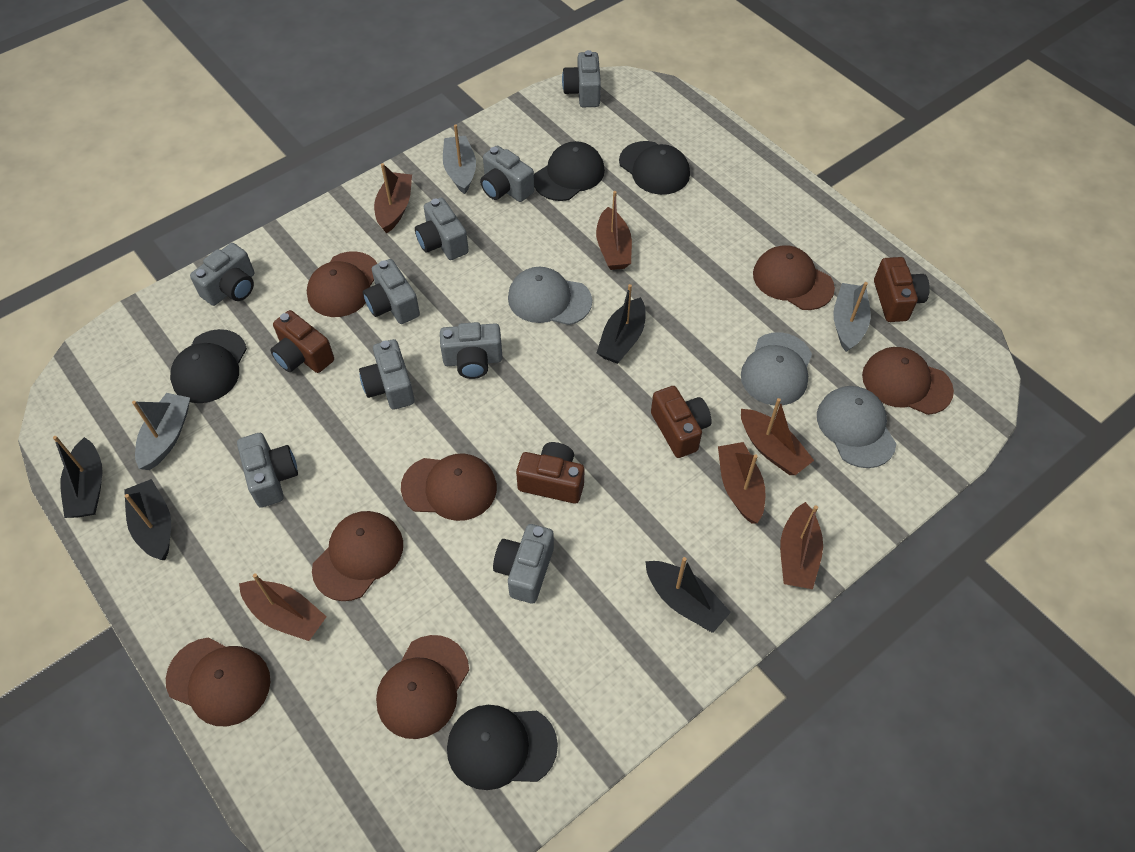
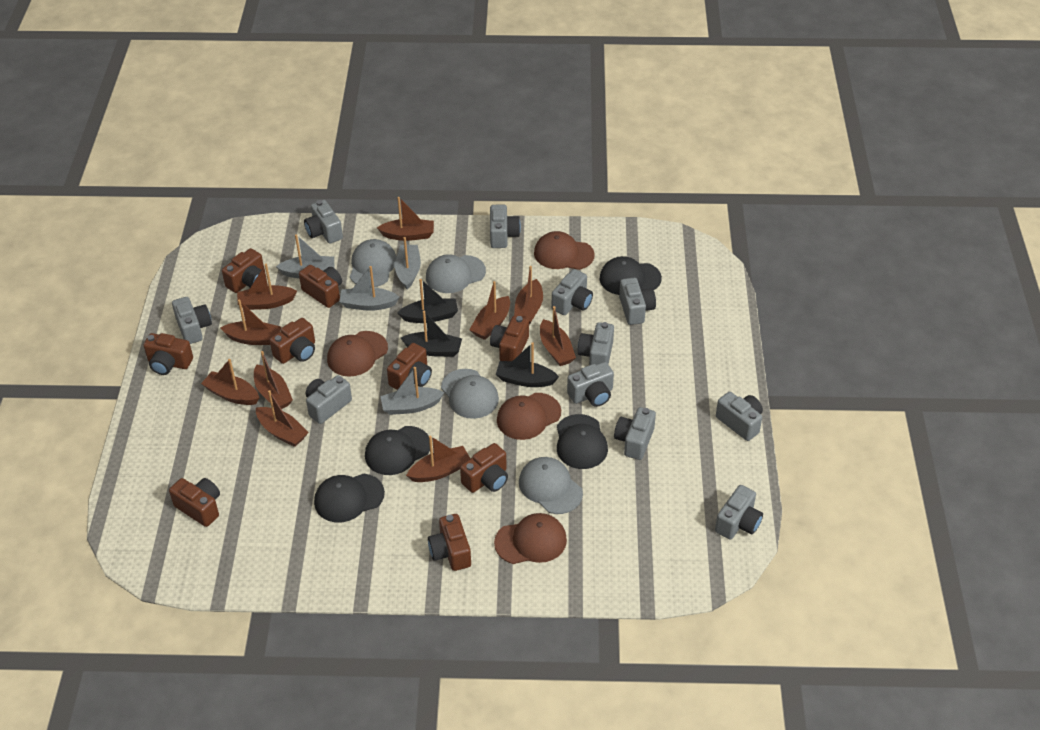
black boat: [53,436,103,518] [124,479,171,560] [597,284,646,364] [645,557,731,633] = 4 -> [397,279,458,323] [401,310,462,357] [496,342,559,387] = 3
brown boat: [239,573,327,641] [374,163,412,233] [596,191,632,270] [718,442,766,524] [741,398,814,475] [780,502,823,589] = 6 -> [201,359,259,405] [220,300,281,345] [237,264,297,310] [254,351,293,409] [256,390,309,447] [377,197,434,241] [406,436,471,482] [469,281,510,340] [514,266,543,325] [540,306,576,366] = 10
brown camera: [270,310,334,373] [516,442,584,504] [651,386,712,458] [874,257,930,322] = 4 -> [143,333,193,375] [169,478,220,527] [222,248,264,293] [270,318,315,364] [299,265,342,308] [387,343,432,390] [428,514,471,571] [460,443,508,493] [490,316,529,361] = 9
brown cap: [166,637,270,726] [307,251,377,317] [312,511,403,601] [376,635,469,739] [401,453,497,521] [753,245,835,310] [862,347,954,415] = 7 -> [327,331,388,377] [494,513,567,564] [497,393,561,440] [534,231,595,270] = 4
grey boat: [132,393,190,470] [443,124,476,194] [833,282,871,352] = 3 -> [276,234,334,278] [339,266,400,311] [380,367,445,415] [395,237,421,289] = 4
grey camera: [190,243,254,306] [237,433,298,508] [359,339,415,410] [363,259,420,324] [415,198,469,260] [440,322,503,379] [480,146,534,202] [493,524,554,603] [562,50,601,107] = 9 -> [172,297,212,344] [304,200,343,244] [306,375,352,424] [490,205,521,248] [552,269,593,315] [567,362,614,407] [578,322,614,365] [614,407,656,460] [619,278,656,325] [715,485,763,539] [716,392,763,441] = 11
grey cap: [508,267,592,325] [741,332,812,406] [817,386,896,468] = 3 -> [350,239,396,287] [426,254,486,293] [441,369,499,419] [519,457,583,514] = 4

